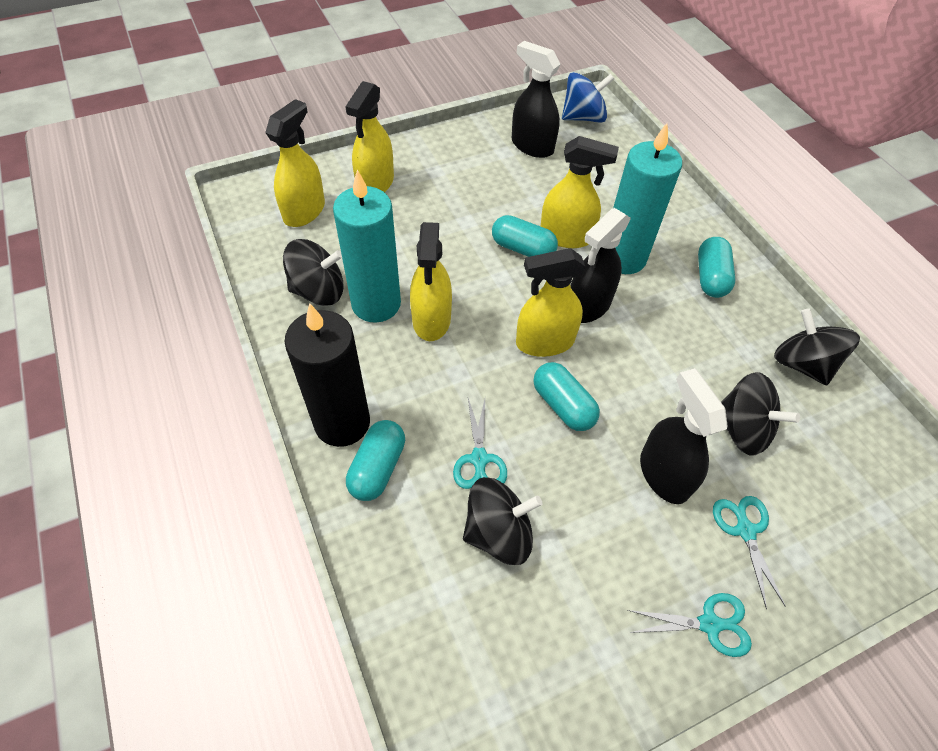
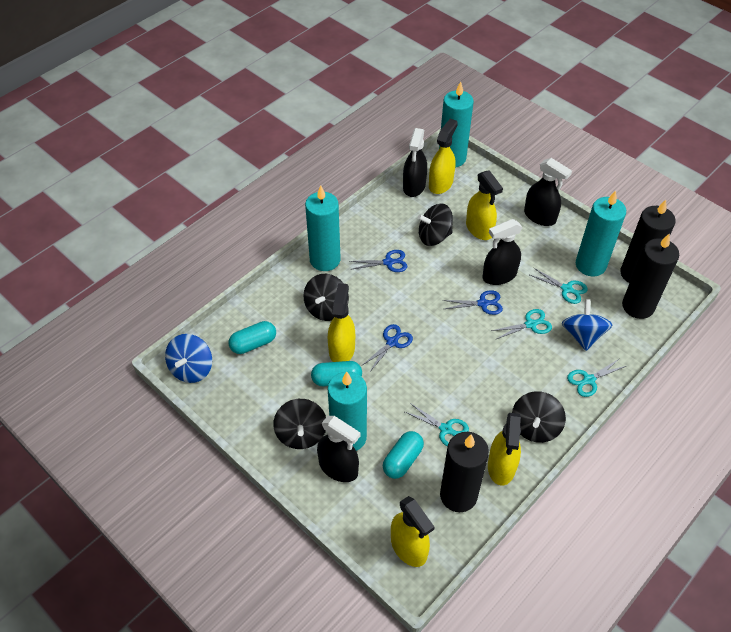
black candle: [284,303,370,447] = 1 -> [440,432,489,512] [620,200,676,283] [622,233,679,319] = 3
black spray bottle: [512,41,560,158] [570,208,631,323] [640,368,728,504] = 3 -> [317,416,361,482] [403,128,427,197] [483,219,523,285] [524,158,572,226] = 4
blue scissors: none = 0 -> [349,250,407,272] [361,324,413,372] [442,290,503,315] = 3
blue spinning top: [562,72,614,123] = 1 -> [165,334,212,383] [562,299,612,351] = 2
turquoise candle: [333,170,401,323] [613,123,682,274] = 2 -> [305,186,341,271] [328,371,367,451] [439,81,474,168] [576,190,626,277] = 4
turquoise capsule: [346,420,405,501] [492,215,558,257] [534,362,600,431] [698,237,735,298] = 4 -> [228,321,276,354] [311,361,362,386] [383,431,424,479] = 3
turquoise scissors: [453,398,507,489] [627,593,752,657] [713,496,786,609] = 3 -> [405,403,469,447] [491,309,552,340] [530,268,588,304] [567,358,626,397] = 4

